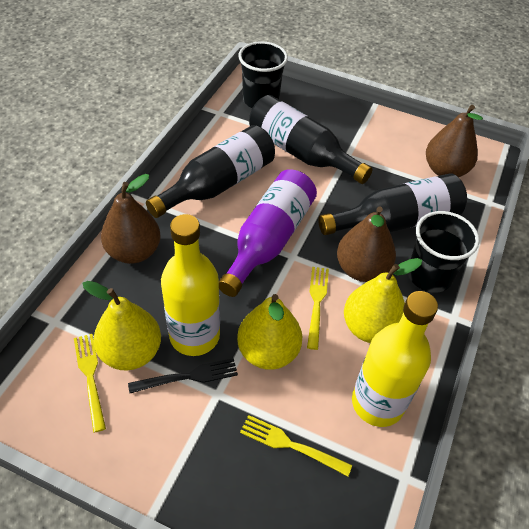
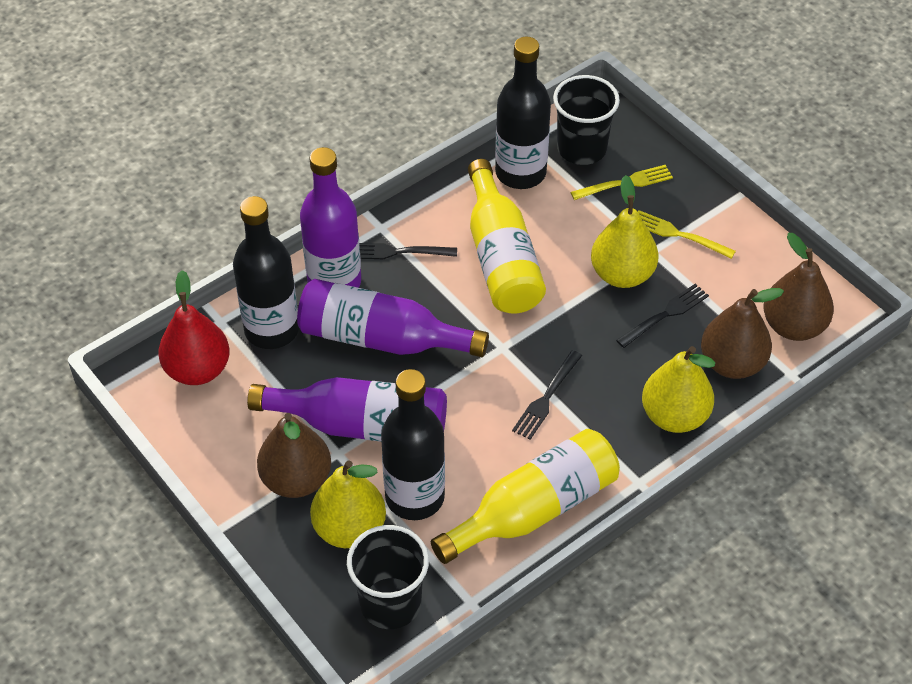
black fork: [128,358,238,393] = 1 -> [359,243,457,259] [512,350,582,440] [616,283,709,348] = 3
purple bottle: [219,169,317,297] = 1 -> [247,377,447,442] [297,279,489,357] [300,147,361,288] = 3
red pear: none = 0 -> [159,270,230,385] = 1
yellow fork: [74,334,106,433] [240,415,352,476] [307,267,329,350] = 3 -> [570,165,673,200] [638,210,736,259] = 2

